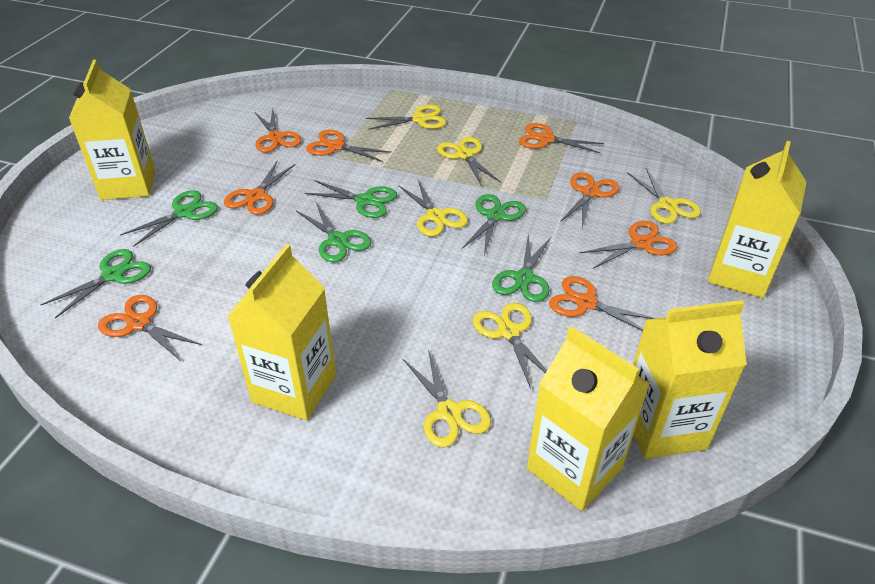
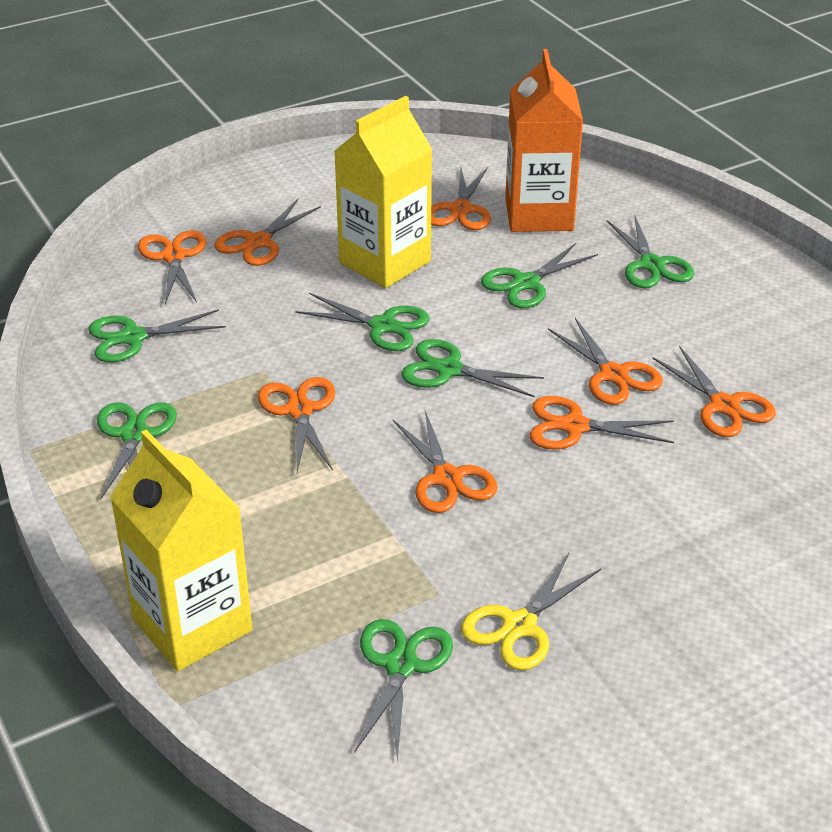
green scissors: [41,249,151,318] [120,190,218,247] [296,203,372,262] [305,180,397,218] [462,194,526,255] [492,234,551,302] = 6 -> [88,309,226,362] [97,402,177,500] [295,293,430,351] [354,619,453,761] [401,339,544,397] [481,243,598,308] [607,214,694,288] = 7
orange carton: none = 0 -> [505,49,583,232] = 1
yellow carton: [69,60,155,200] [227,244,336,420] [527,326,650,511] [633,300,747,459] [708,141,806,298] = 5 -> [110,430,252,671] [334,96,432,288] = 2
yellow scissors: [365,105,447,130] [398,180,468,236] [403,350,491,447] [437,137,501,186] [473,303,547,389] [627,168,701,224] = 6 -> [461,553,601,670] = 1

